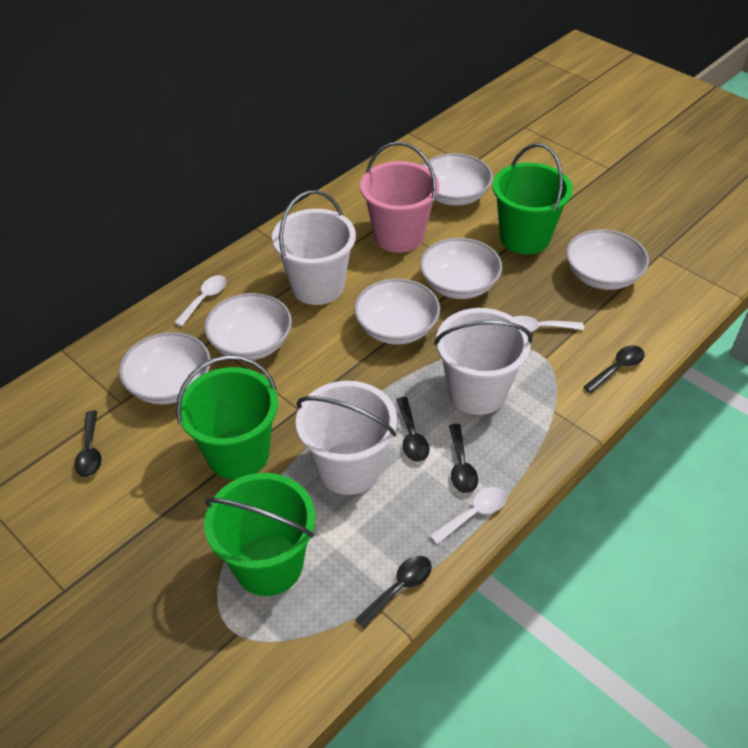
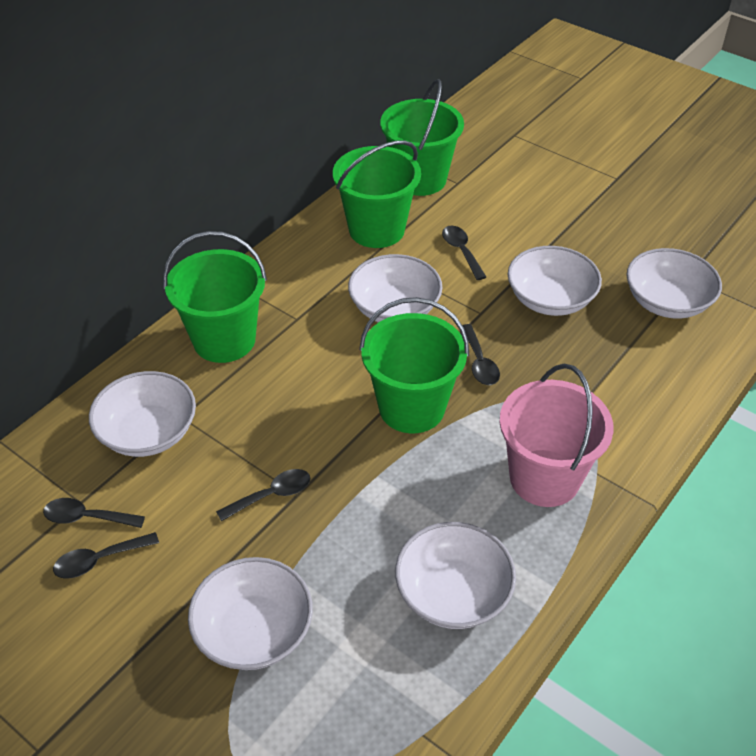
green bucket: [176,355,278,480] [204,473,316,596] [493,143,573,254] = 3 -> [163,231,267,363] [333,140,421,248] [359,297,469,433] [380,79,464,196] = 4
white bucket: [272,190,356,305] [296,381,397,495] [434,308,532,415] = 3 -> none = 0
white spoon: [174,275,227,326] [429,487,507,544] [514,316,584,332] = 3 -> none = 0

